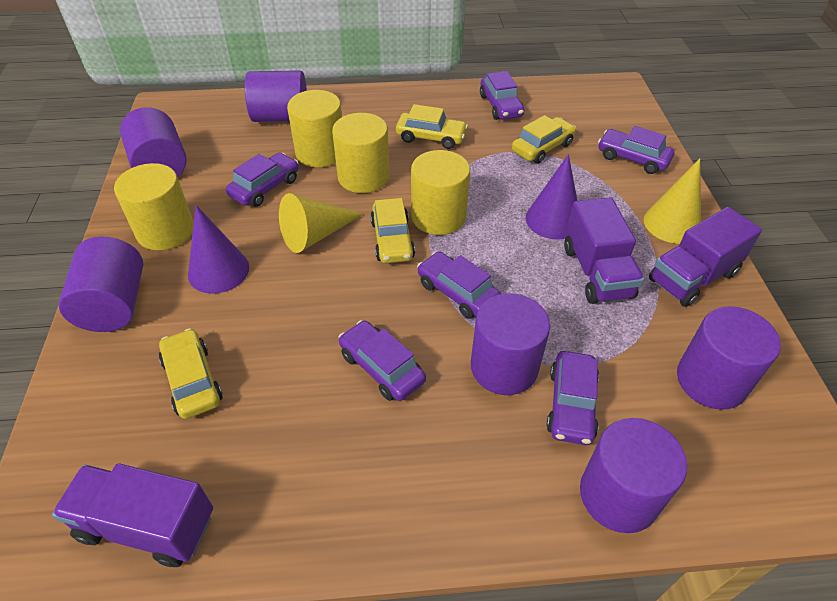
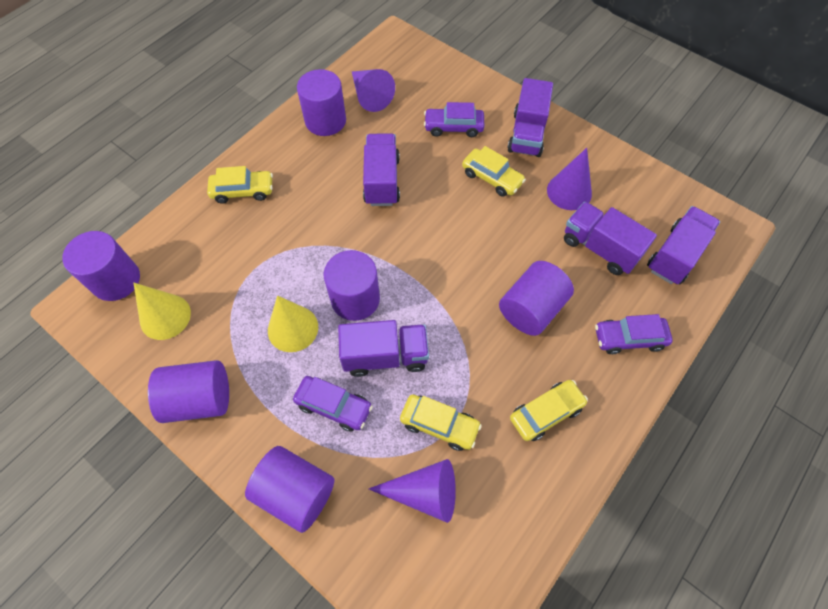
purple car: [226,153,299,207] [338,320,426,401] [417,252,501,319] [480,71,524,120] [547,351,599,445] [598,126,675,174] = 6 -> [293,376,373,432] [424,102,484,137] [595,314,673,354] = 3
purple cone: [188,205,249,294] [526,154,578,240] = 2 -> [352,69,395,112] [369,459,456,523] [547,148,592,210] = 3
purple truck: [52,463,213,567] [564,197,644,304] [649,207,762,307] = 3 -> [338,320,429,377] [363,133,400,206] [507,78,553,157] [564,202,657,275] [647,206,720,284] = 5
yellow cylinder: [114,163,194,250] [287,90,342,167] [332,113,390,193] [411,150,470,235] = 4 -> none = 0

